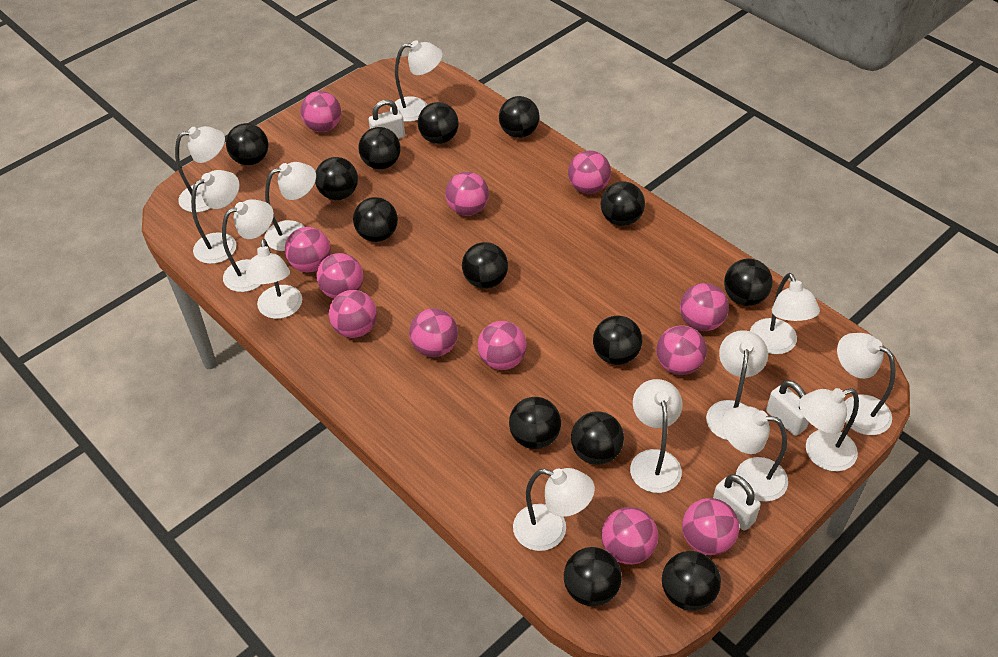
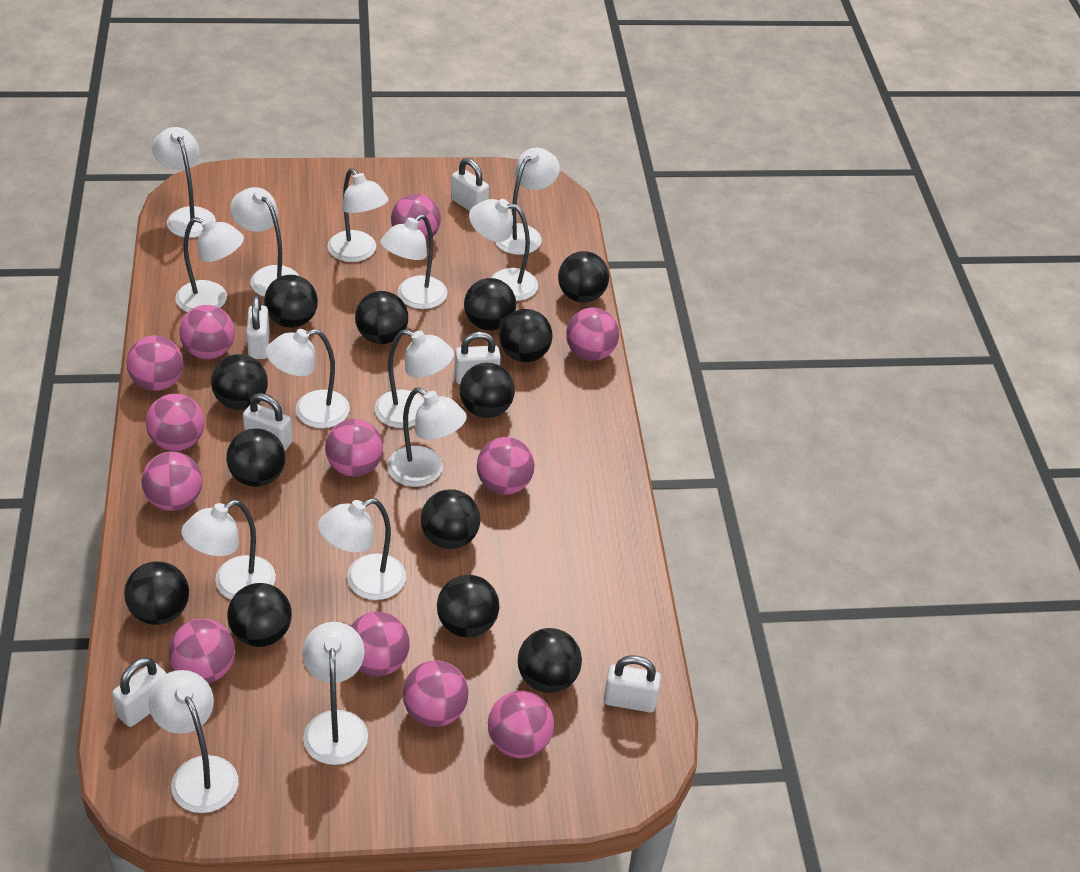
black ball: [226,123,268,165] [315,157,358,200] [353,197,398,242] [359,127,401,169] [418,102,459,144] [462,242,508,289] [499,96,540,138] [509,397,561,449] [564,547,622,607] [571,411,624,465] [593,316,642,365] [601,181,645,226] [662,551,721,611] [724,258,773,306] = 14 -> [124,561,189,625] [211,354,268,410] [226,428,286,487] [227,583,292,647] [264,275,318,328] [355,291,408,344] [421,489,480,549] [437,575,500,638] [460,363,515,418] [464,278,516,331] [499,309,553,362] [518,628,582,693] [558,251,609,303] = 13
white lamp: [175,126,225,212] [191,170,240,264] [222,199,274,292] [245,239,302,319] [264,162,316,251] [390,40,443,122] [513,468,595,551] [630,379,683,493] [706,330,768,440] [722,406,788,502] [750,273,820,354] [799,388,859,471] [837,333,895,435] = 13 -> [149,670,238,813] [152,127,216,238] [176,217,244,312] [181,500,276,600] [230,187,299,297] [266,329,350,428] [302,622,368,765] [318,498,406,600] [328,168,389,262] [374,329,454,428] [380,214,447,309] [387,388,467,487] [469,199,538,301] [495,148,560,255] = 14
white padlock: [369,100,405,139] [713,474,761,531] [766,380,809,436] = 3 -> [112,657,167,727] [243,393,292,451] [246,295,270,359] [451,158,489,211] [454,332,501,384] [604,655,661,712] = 6

